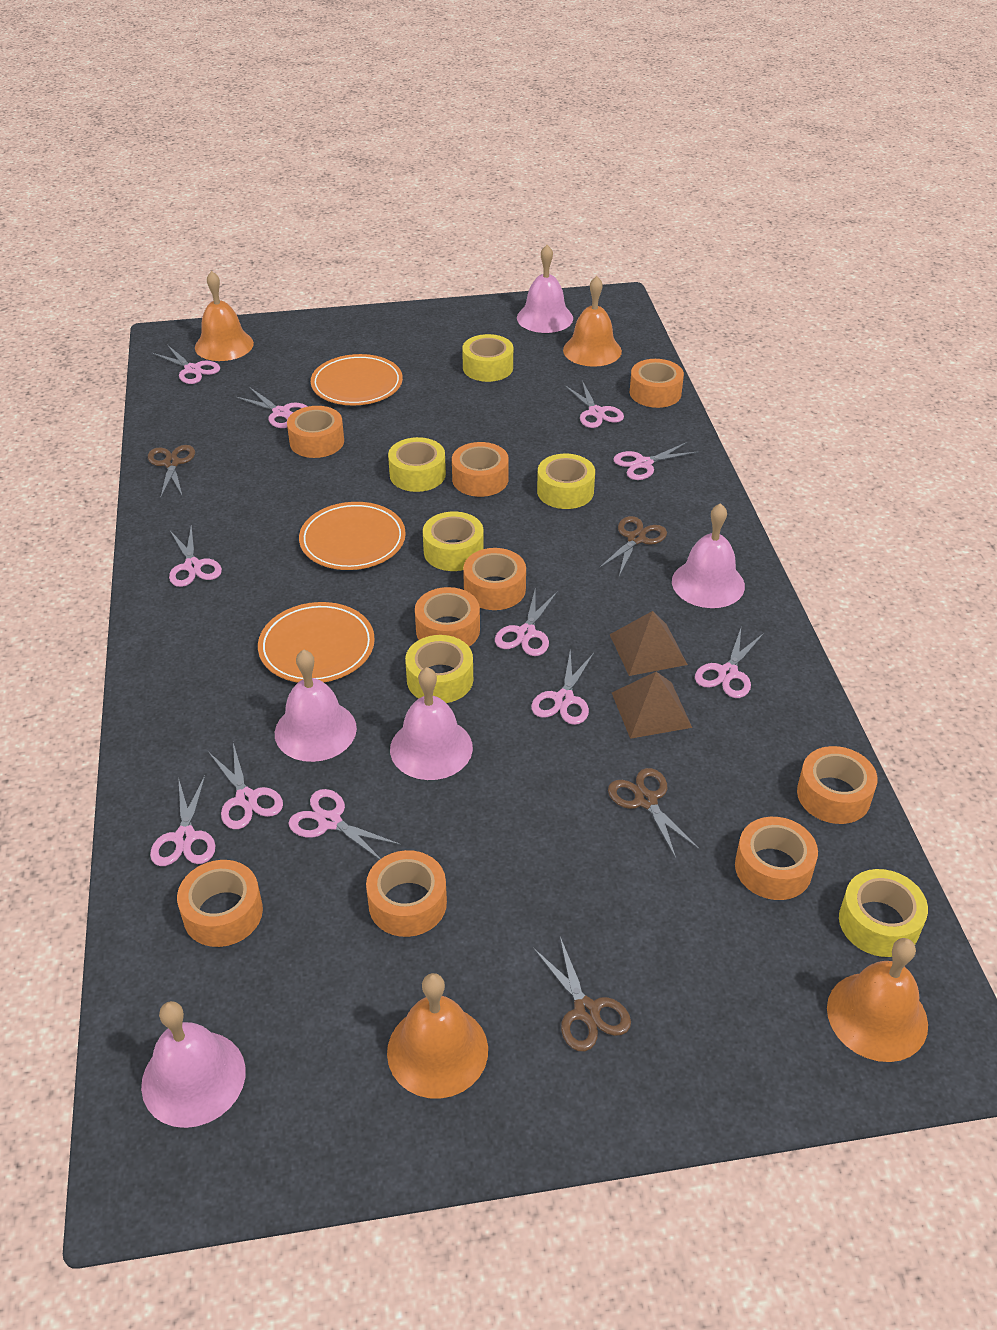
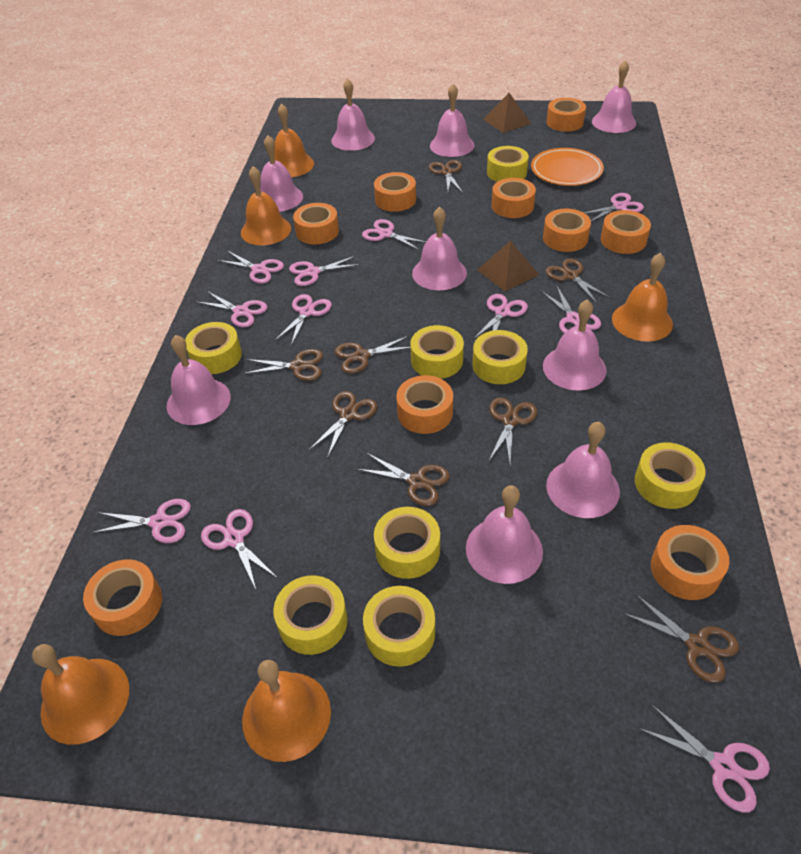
brown scissors: [148,445,195,497] [533,937,631,1051] [599,516,667,576] [608,768,700,858] = 4 -> [243,349,323,381] [309,391,377,458] [335,336,411,373] [356,453,450,506] [429,160,463,193] [488,397,537,463] [546,259,611,304] [623,594,739,683] = 8
orange bell: [195,271,254,361] [387,973,488,1099] [563,276,622,367] [827,938,928,1062] = 4 -> [32,644,129,745] [241,166,291,245] [242,660,331,762] [274,103,314,177] [612,253,673,342] = 5
orange plate: [258,602,375,683] [299,502,406,570] [311,354,403,406] = 3 -> [531,148,604,186] = 1
pink bell: [141,1001,246,1128] [275,649,357,762] [390,667,473,780] [517,245,573,333] [672,503,745,608] = 5 -> [167,335,231,425] [260,135,303,212] [331,78,375,151] [412,206,467,290] [430,84,474,157] [466,485,543,584] [543,299,607,390] [546,422,620,518] [592,60,636,133] = 9
yellow tape: [388,437,446,492] [405,635,473,703] [423,512,484,571] [462,334,513,382] [537,454,595,509] [839,869,928,957] = 6 -> [185,322,242,374] [273,576,348,655] [363,586,435,667] [374,507,440,579] [410,325,464,379] [473,330,528,384] [487,146,529,182] [635,442,705,509] = 8

